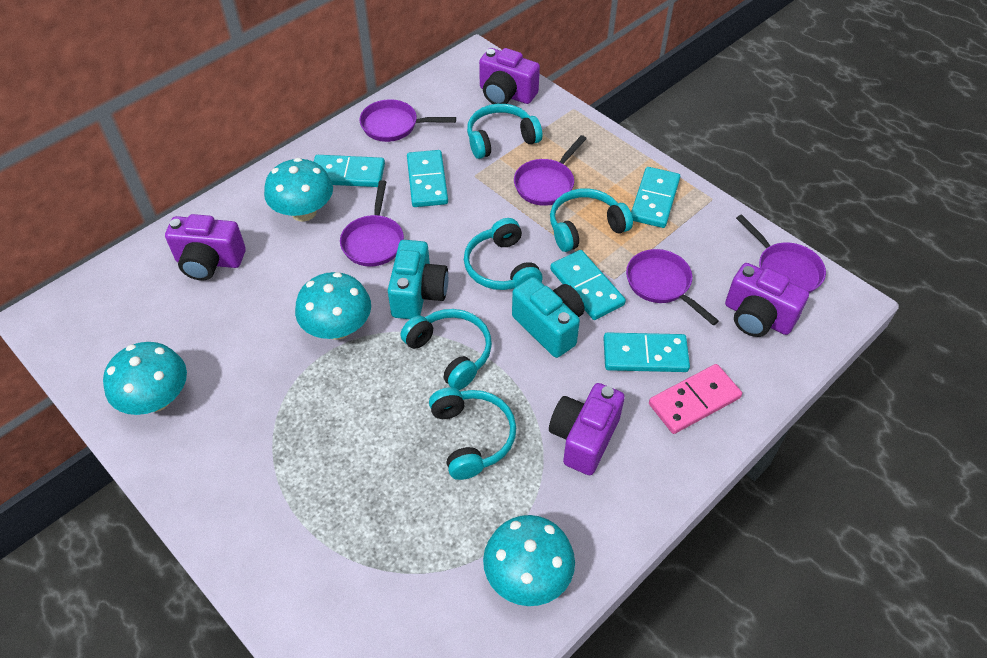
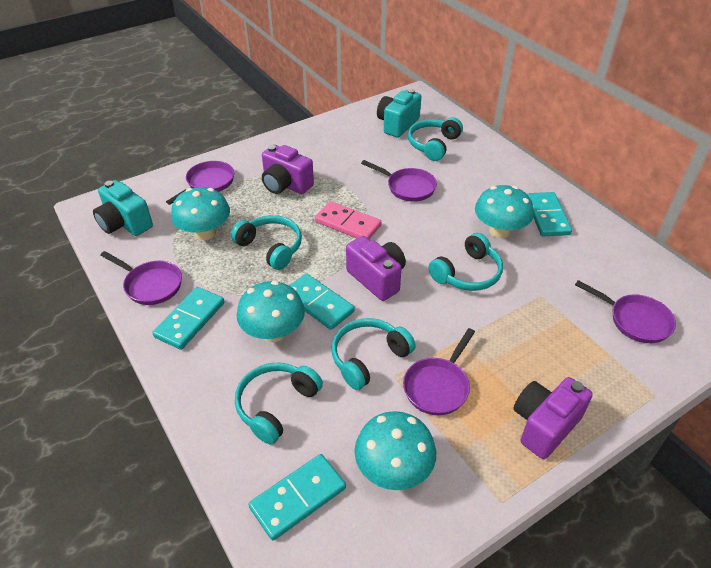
purple camera: [165,214,246,280] [479,48,540,104] [549,383,625,475] [725,263,809,337] = 4 -> [262,145,314,194] [346,236,406,301] [513,377,593,459] = 3
turquoise domino: [314,155,385,187] [407,150,448,207] [550,250,626,320] [603,332,690,372] [631,167,680,228] = 5 -> [152,287,224,350] [249,454,346,541] [289,273,355,330] [527,192,572,236] = 4

